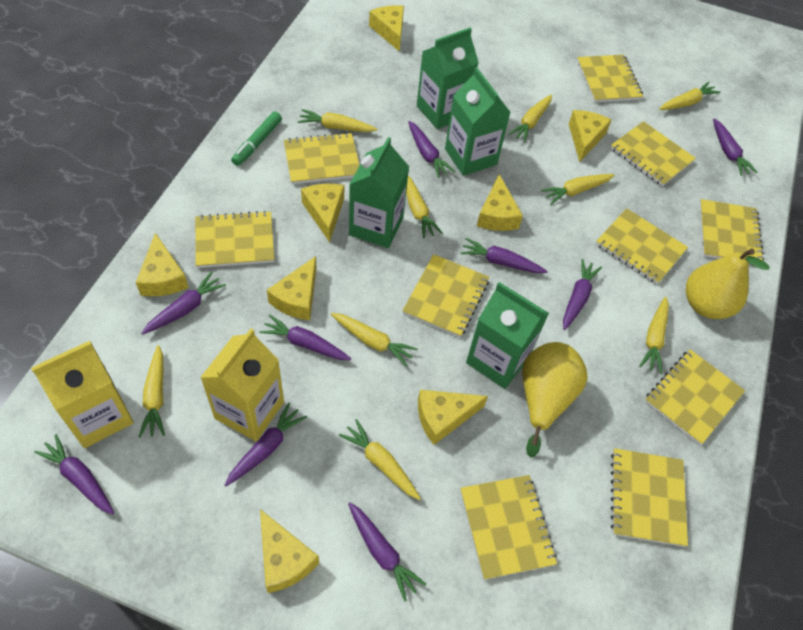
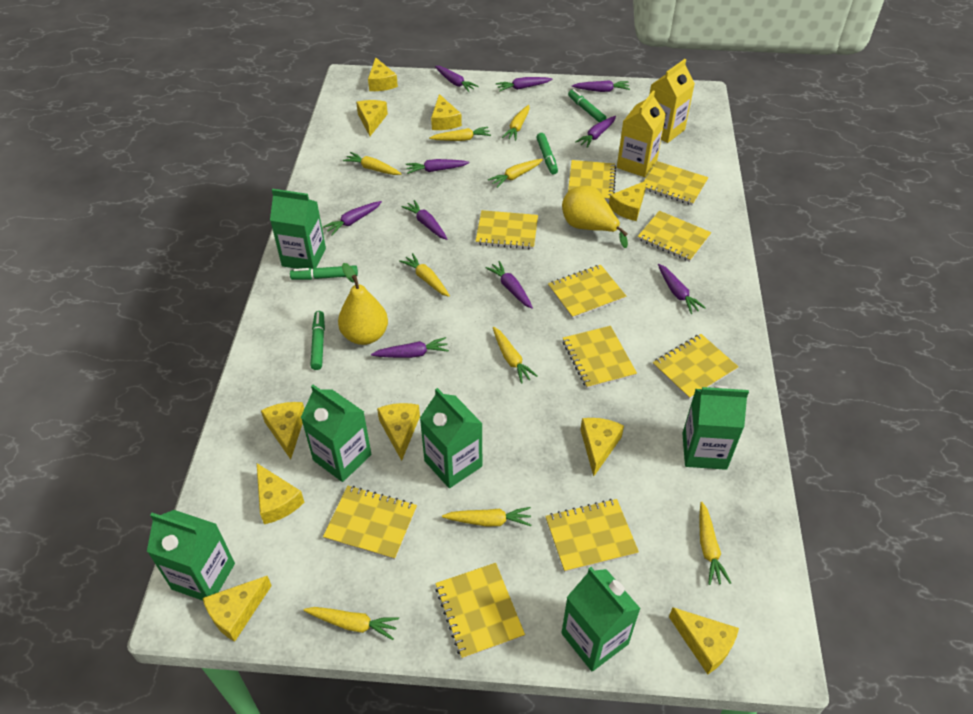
green carton: [349,137,409,248] [417,27,479,129] [445,67,511,176] [466,282,549,389] = 4 -> [147,510,235,601] [270,189,326,269] [301,385,371,482] [420,388,483,488] [561,567,641,671] [682,386,749,470] = 6
green marker: [231,111,282,166] = 1 -> [290,265,358,280] [310,311,325,370] [536,133,558,174] [568,89,607,122] = 4
purple carrot: [34,434,114,515] [142,272,226,334] [225,403,307,486] [259,315,351,360] [348,502,426,602] [408,121,455,178] [460,238,548,273] [563,259,602,330] [713,119,758,176] = 9 -> [323,201,382,235] [371,337,449,358] [402,200,447,240] [406,159,469,174] [435,66,479,92] [485,261,533,309] [496,77,553,92] [572,80,630,92] [575,116,616,148] [658,264,706,314] = 10
yellow cheese: [136,233,189,296] [260,509,319,593] [267,256,316,320] [301,184,344,242] [369,5,404,52] [418,390,488,445] [477,174,523,231] [569,110,612,162] = 8 -> [203,576,272,642] [257,463,304,524] [261,402,304,460] [356,100,388,136] [368,57,398,91] [377,403,420,461] [431,94,462,130] [580,418,624,476] [609,181,647,221] [669,607,739,675] = 10

